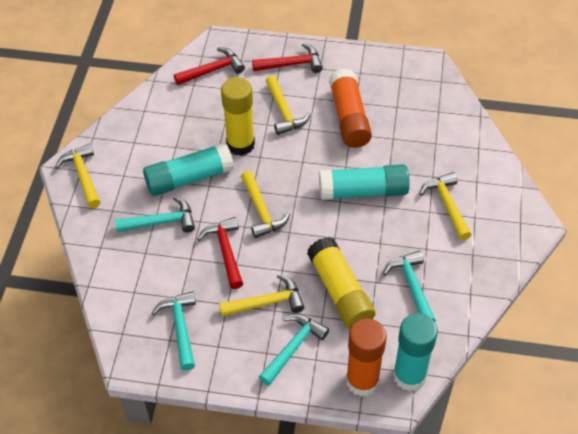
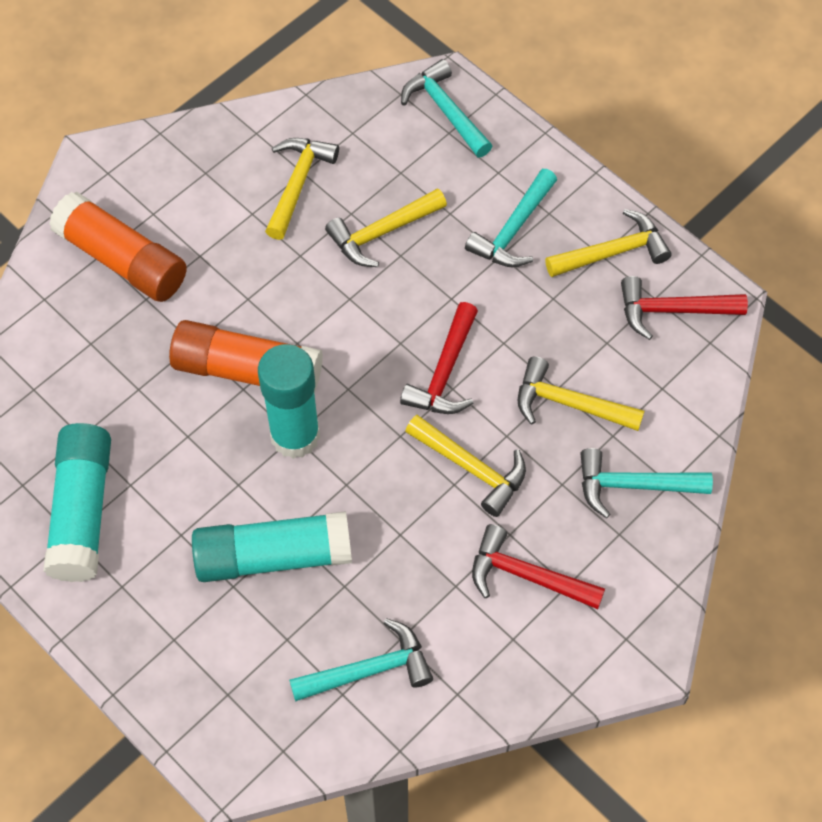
yellow glue stick: [221,77,255,156] [307,237,375,329] = 2 -> none = 0

